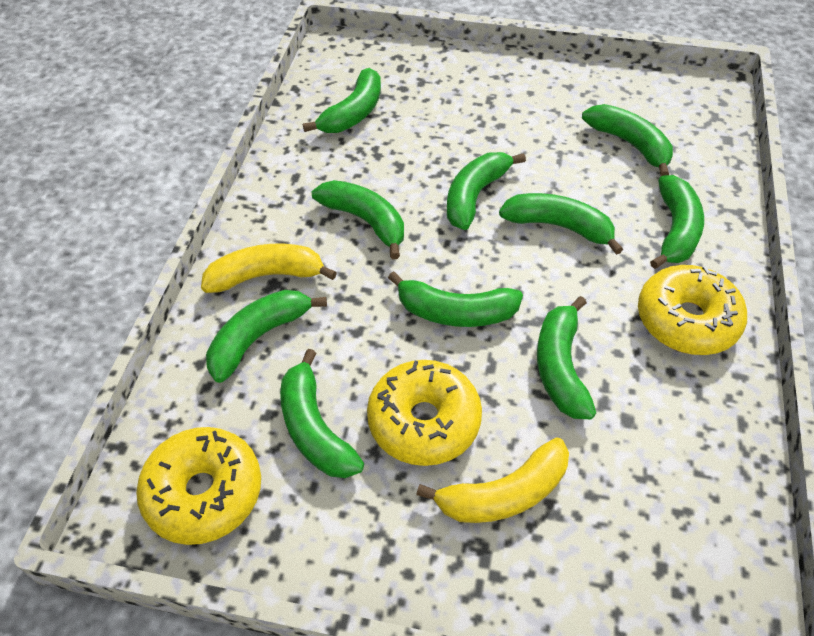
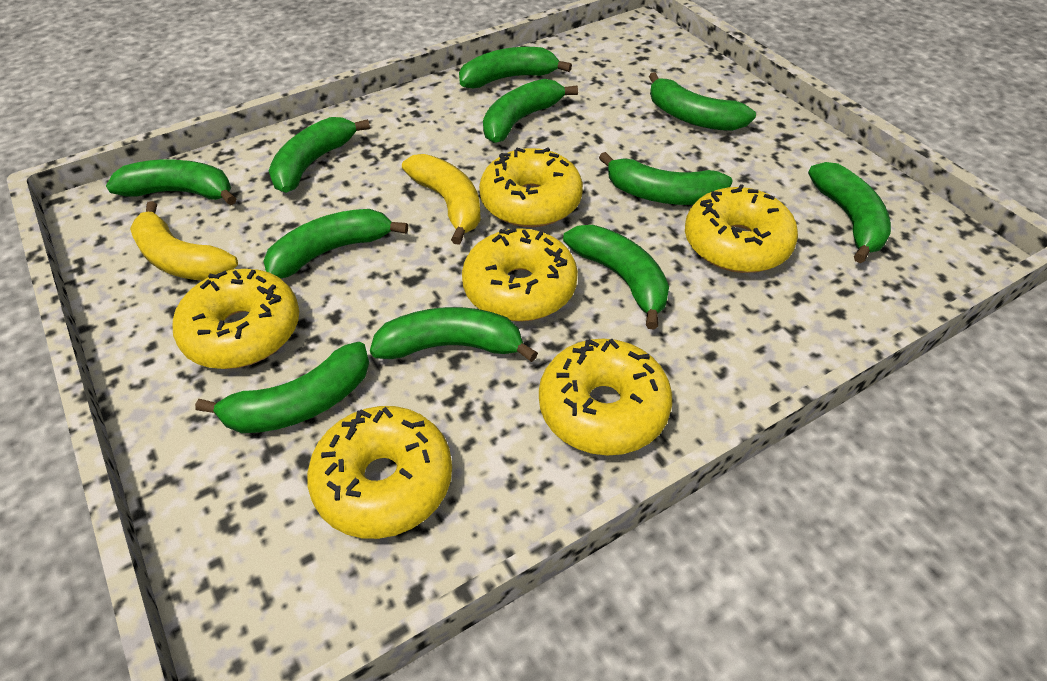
green banana: [206,290,327,383] [280,349,364,478] [303,68,381,133] [312,180,404,259] [388,271,523,327] [447,152,526,230] [499,193,623,255] [537,296,596,419] [582,104,673,176] [650,175,704,269] = 10 -> [106,159,237,205] [195,342,369,433] [264,209,408,278] [269,117,370,193] [370,307,538,362] [459,47,572,88] [483,79,578,143] [563,225,669,330] [599,152,733,205] [649,72,756,131] [808,162,891,263] = 11
yellow donut: [136,427,261,545] [367,360,482,466] [638,265,747,355] = 3 -> [172,269,299,369] [307,406,452,539] [462,228,578,322] [479,147,583,227] [539,339,672,456] [685,184,798,273] = 6

